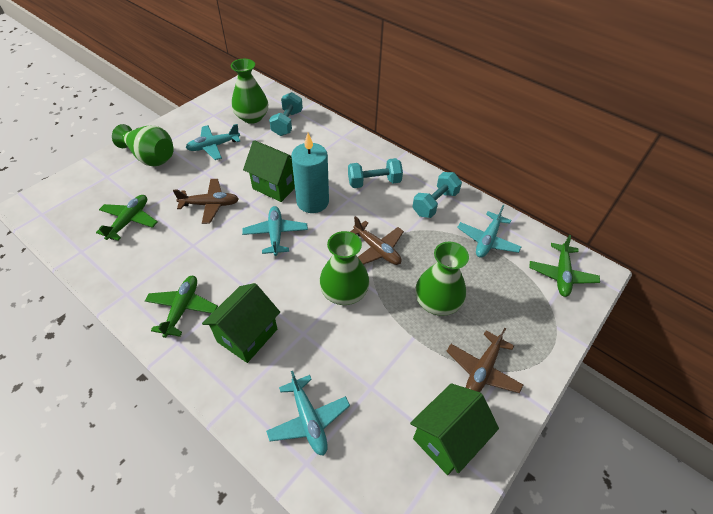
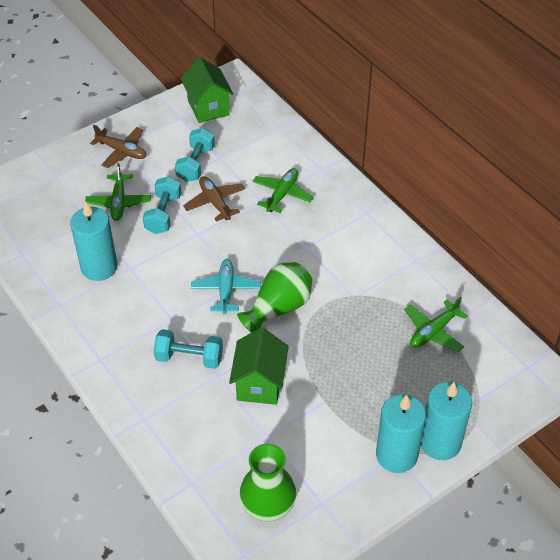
brown plane: [173,179,239,224] [350,216,404,265] [447,328,523,393] = 3 -> [90,125,146,168] [183,176,245,222] = 2
green house: [202,283,280,363] [243,140,295,202] [410,383,499,475] = 3 -> [181,57,234,123] [229,328,289,405] = 2
green vase: [112,124,174,167] [231,59,268,124] [319,231,370,305] [415,242,469,316] = 4 -> [237,262,312,333] [239,444,296,521] = 2
turquoise candle: [291,133,329,213] = 1 -> [70,201,118,281] [376,394,426,473] [421,382,472,460] = 3
turquoise plane: [186,124,240,160] [242,206,308,256] [266,371,350,456] [457,205,521,258] = 4 -> [191,259,261,315] = 1

